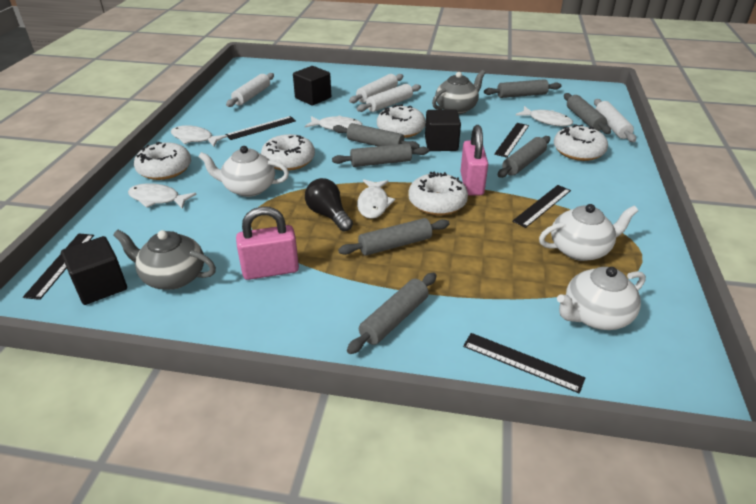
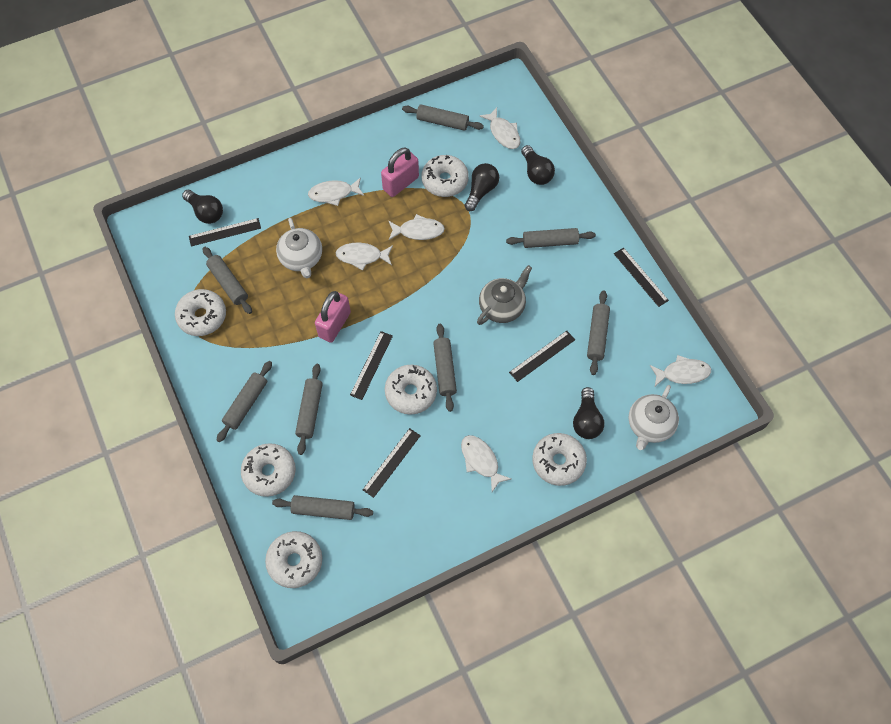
black cube: [61,236,127,305] [293,66,331,105] [425,109,461,151] = 3 -> none = 0
black light bulb: [305,178,353,232] = 1 -> [182,190,223,224] [465,163,499,211] [521,145,555,185] [573,387,604,439] = 4
grey rolling pin: [332,143,429,167] [333,123,420,149] [338,218,450,256] [347,273,437,354] [484,79,562,98] [498,136,550,178] [564,93,611,134] = 7 -> [203,247,252,314] [216,361,272,442] [272,495,373,520] [295,364,323,455] [402,104,484,131] [433,324,457,412] [506,228,596,248] [587,291,610,375] = 8
grey teapot: [113,230,216,290] [432,70,486,114] = 2 -> [477,265,532,325] = 1
white donut: [134,142,191,180] [261,134,315,171] [377,105,426,138] [408,172,468,215] [554,124,608,161] = 5 -> [175,289,226,336] [241,443,296,497] [265,531,322,588] [385,365,437,415] [422,155,469,197] [532,433,587,486] = 6
white fish: [128,183,197,209] [171,125,227,147] [305,115,362,130] [357,179,395,219] [516,106,573,126] = 5 -> [308,177,364,206] [336,243,393,270] [389,214,445,240] [461,435,511,492] [480,108,521,149] [650,355,711,386] = 6
white rolling pin: [226,73,274,107] [349,74,404,103] [357,84,421,112] [594,99,636,142] = 4 -> none = 0
white teapot: [198,146,289,197] [539,204,638,261] [557,267,646,330] = 3 -> [276,218,322,278] [628,385,679,450] = 2

